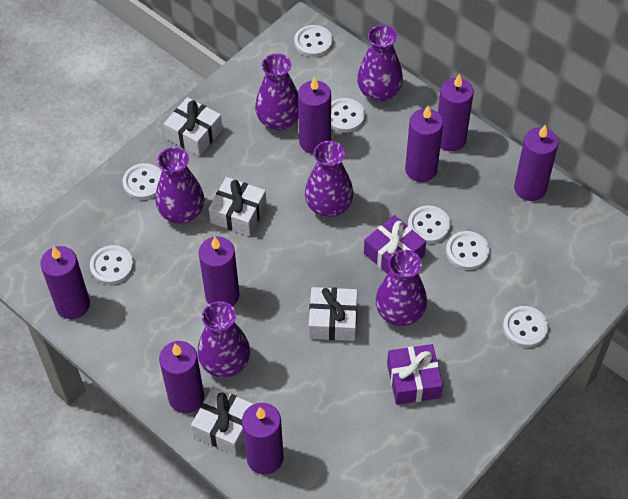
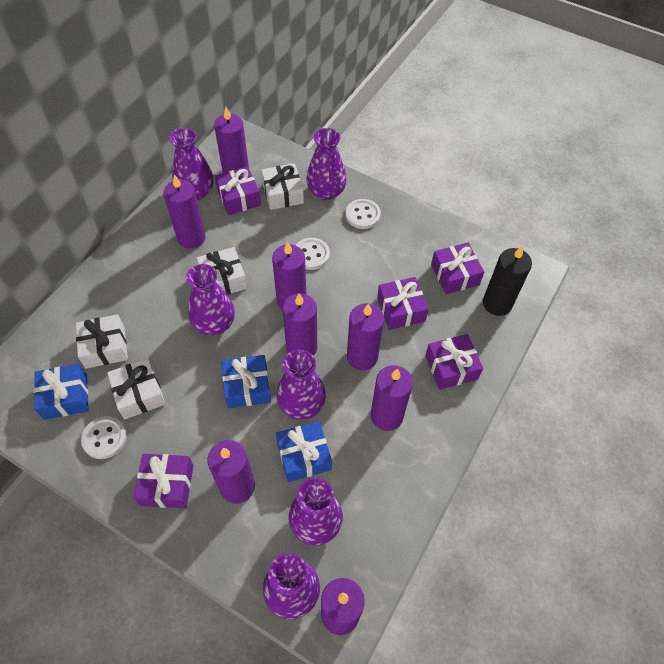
black candle: none = 0 -> [483,245,532,316] = 1
blue gift: none = 0 -> [34,364,89,420] [222,355,271,408] [276,421,332,482] = 3
purple gift: [364,215,426,274] [387,344,443,405] = 2 -> [133,454,194,508] [215,166,261,215] [377,277,429,330] [425,334,483,390] [431,242,484,294] = 5
white button: [90,245,134,285] [123,163,162,200] [294,25,333,57] [331,98,365,133] [408,206,450,244] [446,231,489,270] [503,306,548,348] = 7 -> [81,416,127,459] [296,238,330,270] [345,199,381,229] = 3

